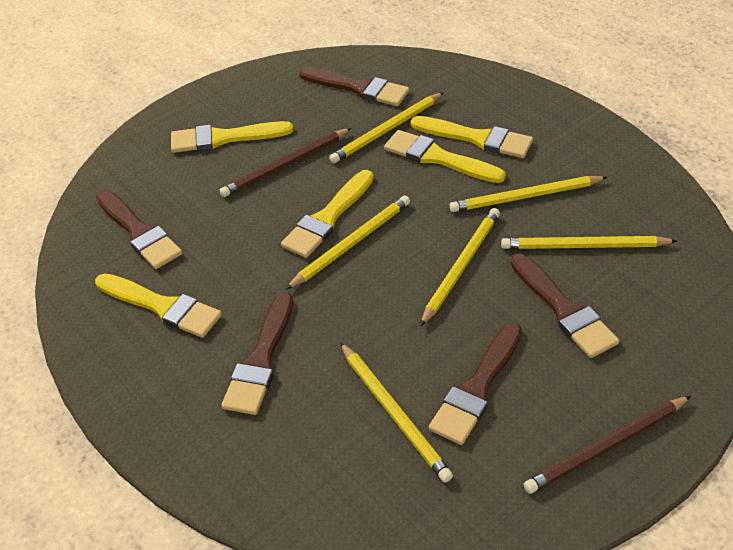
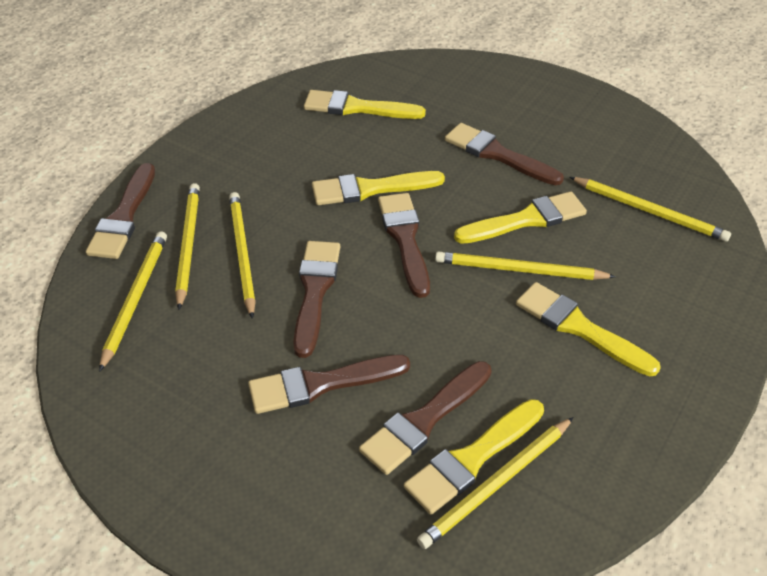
brown brush: [96,190,182,269] [221,292,293,415] [299,67,409,106] [429,323,522,445] [510,253,619,358] = 5 -> [86,163,155,259] [248,355,410,414] [293,241,340,358] [359,361,492,475] [378,193,430,298] [445,123,564,185] = 6
brown pencil: [220,128,352,197] [524,396,691,494] = 2 -> none = 0

